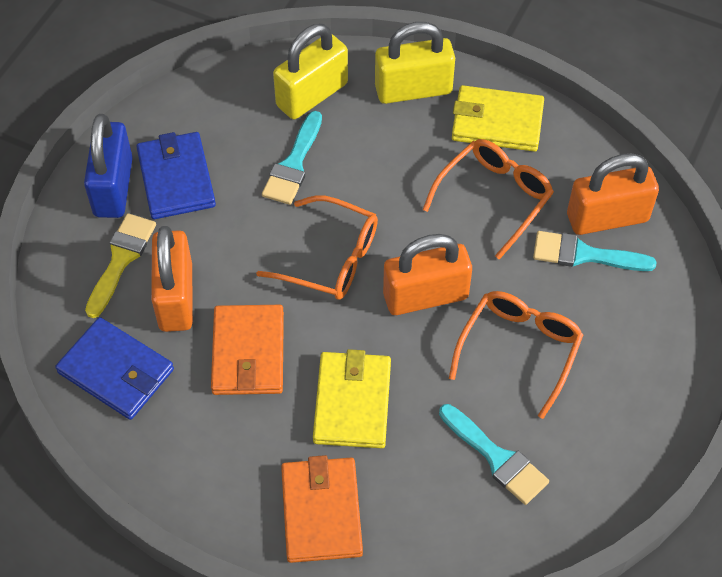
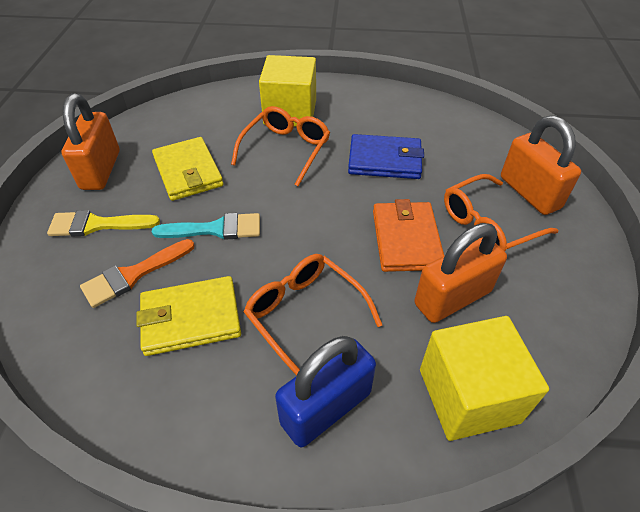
blue wallet: [55,317,174,420] [136,132,216,219] = 2 -> [348,134,424,179] = 1
orange brush: none = 0 -> [80,239,195,308] = 1
orange wallet: [211,305,284,395] [281,455,363,563] = 2 -> [373,199,444,272] = 1
turquoise brush: [262,111,322,205] [439,404,549,505] [533,231,657,271] = 3 -> [152,213,260,240] = 1
yellow cube: none = 0 -> [259,55,316,127] [420,316,549,441] = 2
yellow padlock: [273,24,348,119] [375,22,455,104] = 2 -> none = 0

